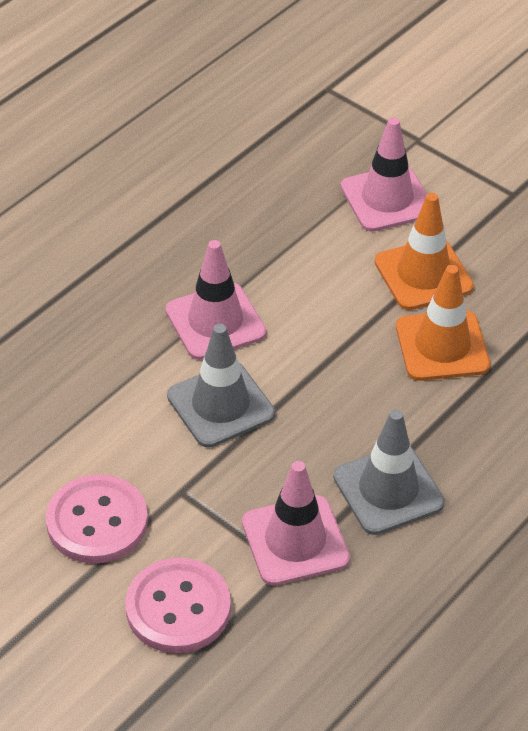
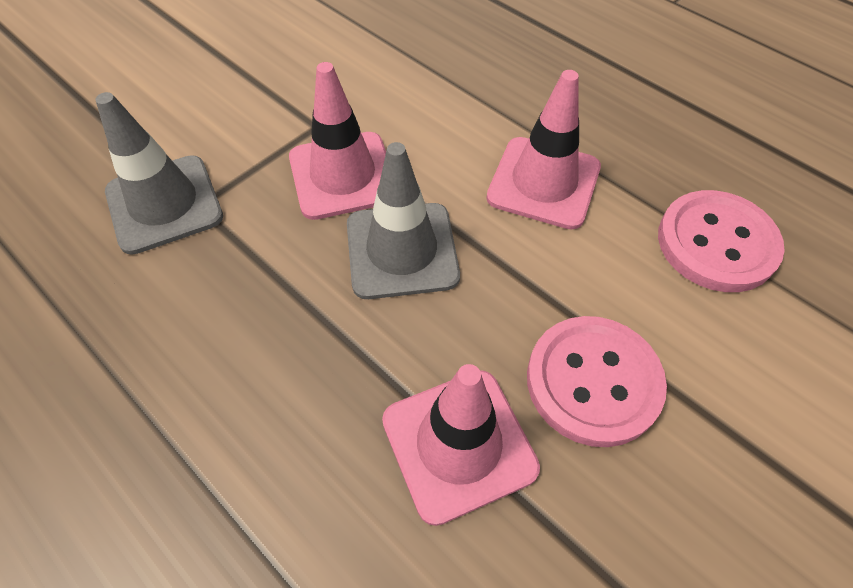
orange traffic cone: [375,193,474,310] [396,265,490,381] = 2 -> none = 0

